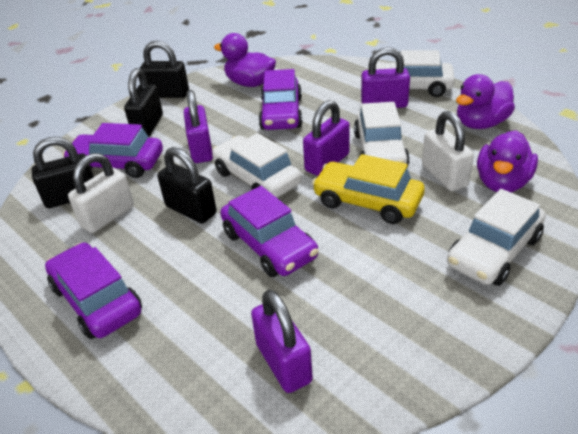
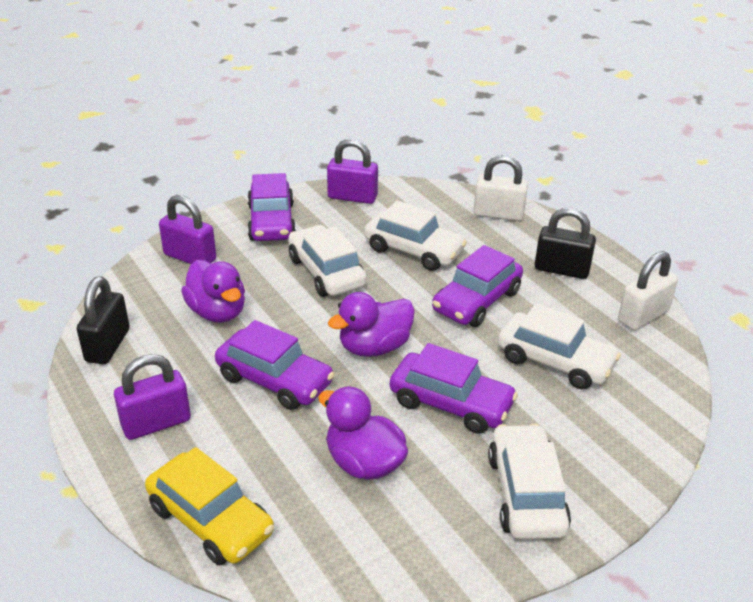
black padlock: [32,137,94,208] [124,68,163,137] [140,41,189,98] [157,147,217,224] = 4 -> [77,276,130,364] [535,208,596,279] = 2
purple padlock: [184,90,213,163] [251,290,313,393] [303,100,350,176] [361,47,410,108] = 4 -> [114,354,191,440] [159,195,216,264] [327,139,378,204] = 3

